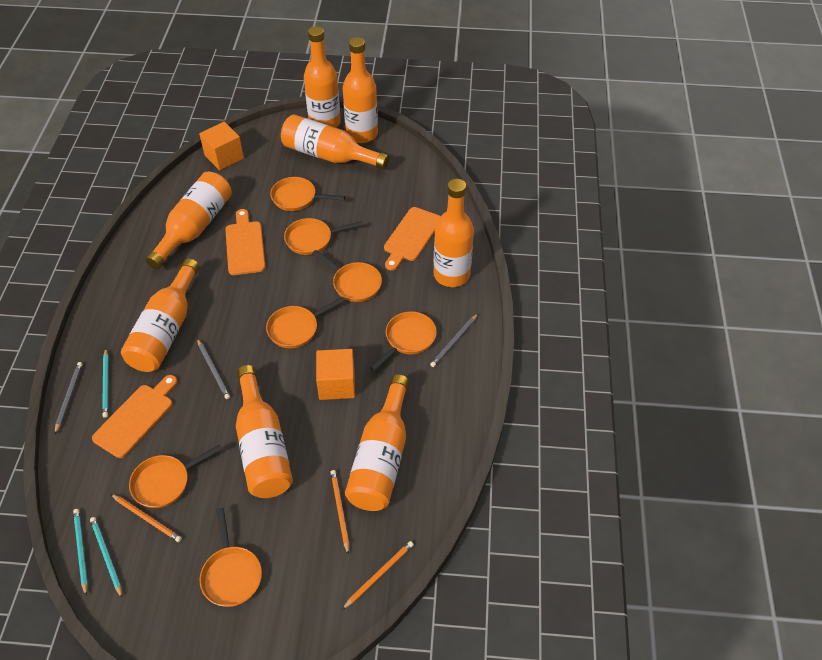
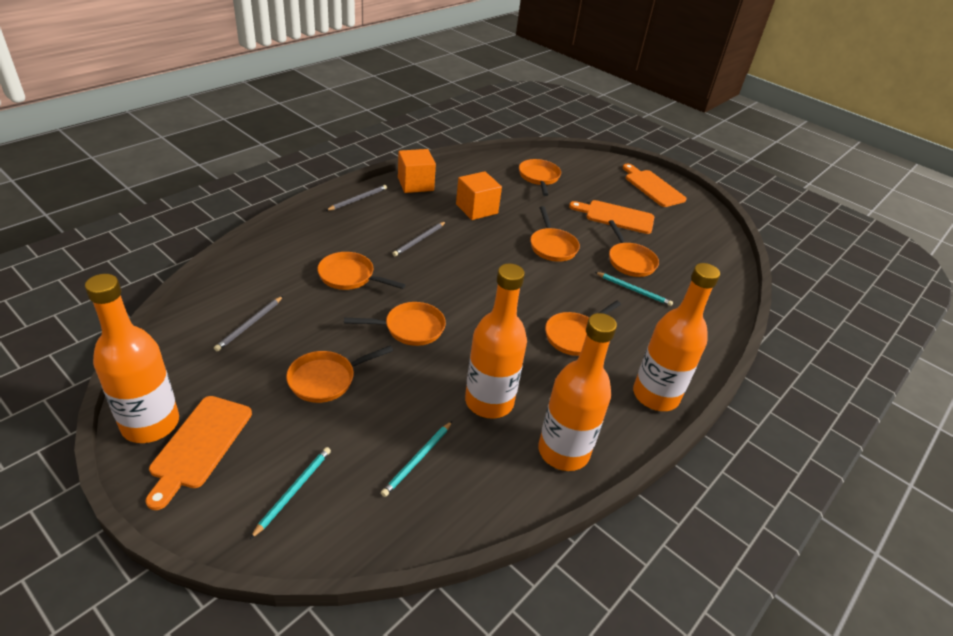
orange bottle: [121,258,200,372] [145,172,232,269] [236,365,293,498] [281,114,389,169] [304,26,341,128] [343,37,378,143] [345,374,409,511] [434,179,474,287] = 8 -> [85,274,179,443] [465,263,527,419] [538,313,617,471] [633,263,720,411] = 4
orange pencil: [111,494,182,542] [330,470,349,555] [342,541,414,610] = 3 -> none = 0

